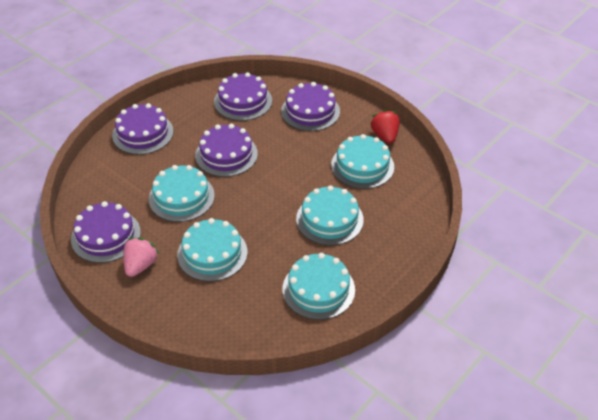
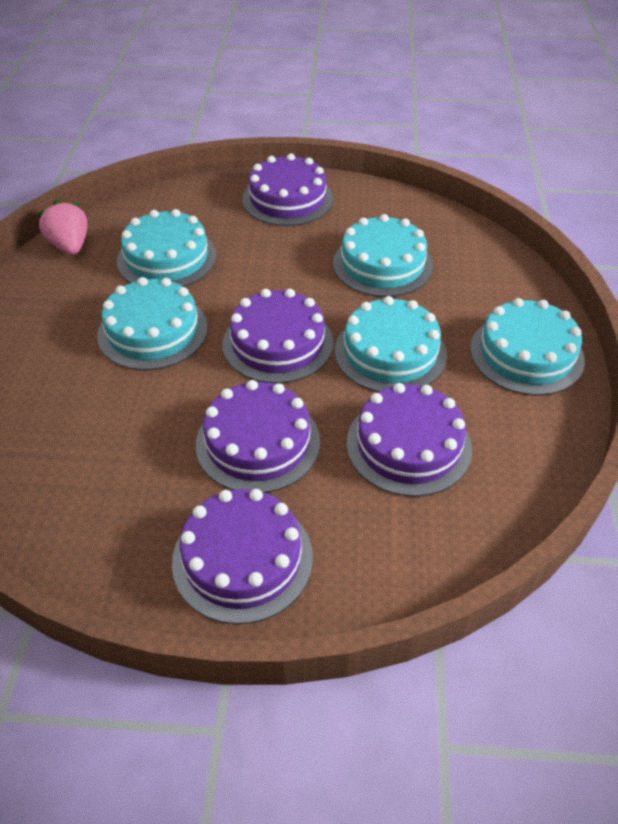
red strawberry: [370,109,400,144] = 1 -> none = 0

